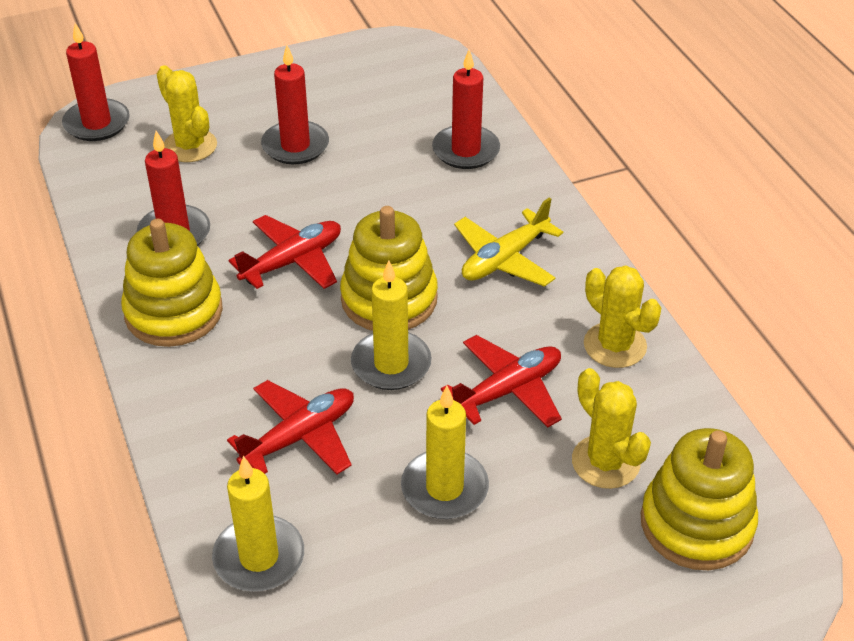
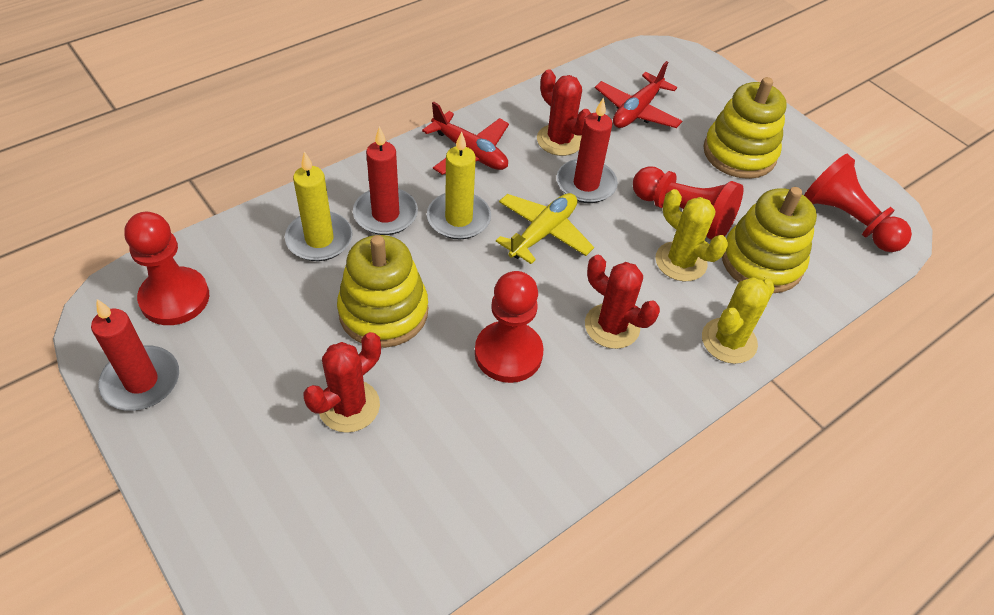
red cactus: none = 0 -> [303,332,381,433] [537,69,591,156] [585,255,660,349] = 3
red candle: [62,23,130,141] [137,131,210,246] [261,45,329,164] [432,50,500,169] = 4 -> [91,299,179,411] [353,126,418,235] [556,97,618,203] = 3
red pawn: none = 0 -> [124,212,209,325] [475,271,544,383] [633,166,744,240] [804,154,912,252] = 4
red plane: [227,380,354,474] [229,215,341,289] [441,335,562,428] = 3 -> [422,101,509,175] [595,61,682,128] = 2
yellow cactus: [157,65,217,162] [572,368,651,489] [584,265,661,368] = 3 -> [655,189,728,281] [702,277,775,364] = 2
yellow candle: [212,456,304,592] [351,260,432,390] [401,386,489,519] = 3 -> [285,151,353,261] [427,131,491,239] = 2

